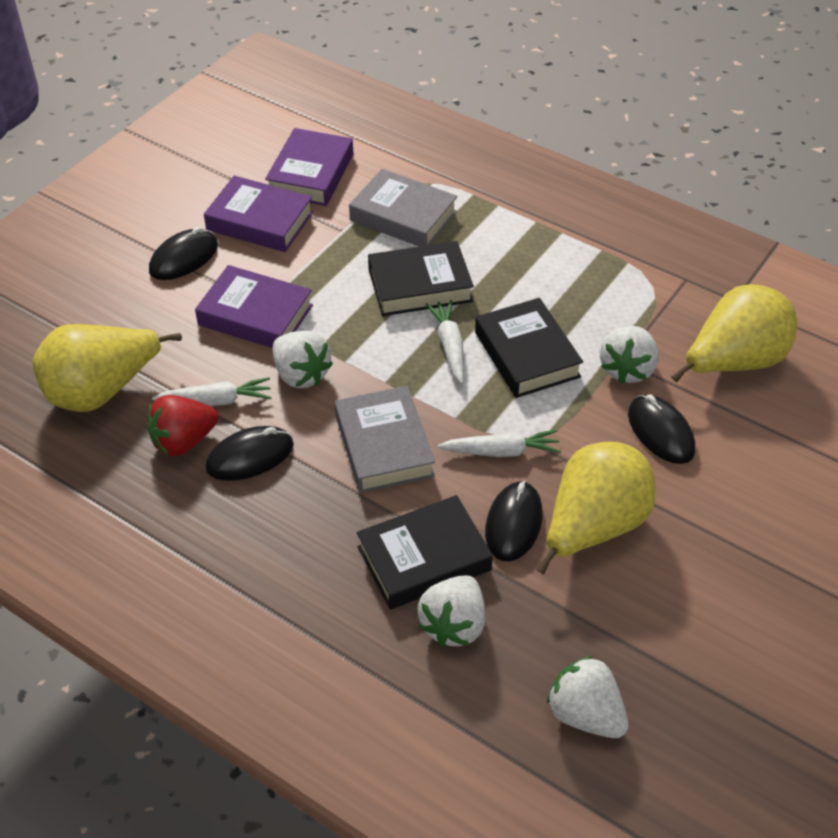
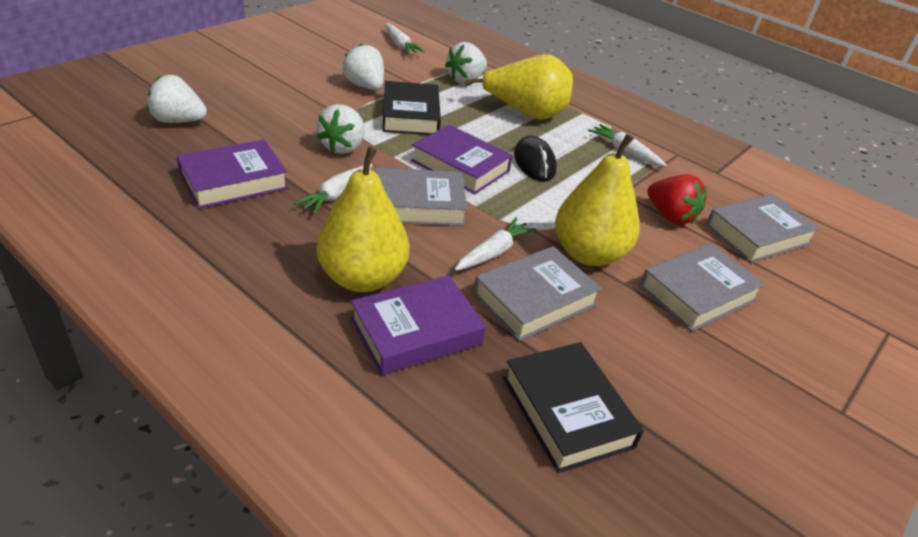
black book: [357,495,493,609] [368,241,474,316] [475,298,583,398] = 3 -> [382,81,441,135] [503,342,644,473] = 2
black mouse: [149,227,218,280] [206,426,294,481] [485,481,542,561] [628,395,695,464] = 4 -> [514,135,557,181] = 1
grey book: [335,386,435,493] [349,169,458,247] = 2 -> [375,167,468,226] [473,246,602,341] [640,244,765,332] [706,194,820,263] = 4
white carrot: [152,377,271,406] [425,300,464,384] [438,429,561,457] = 3 -> [294,164,372,214] [385,23,425,55] [454,217,536,271] [588,124,667,166] = 4

